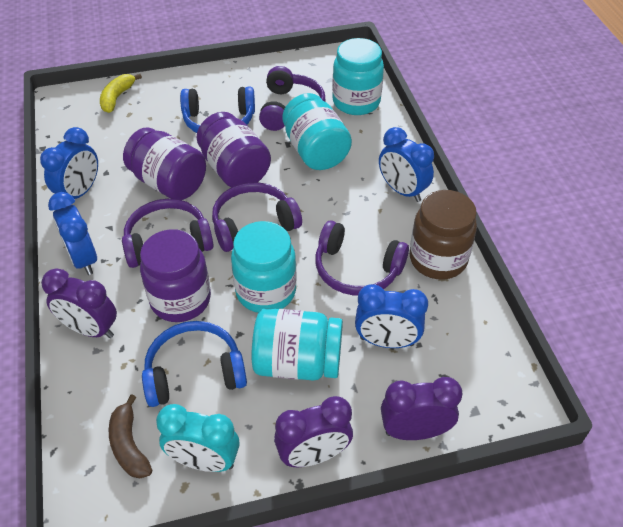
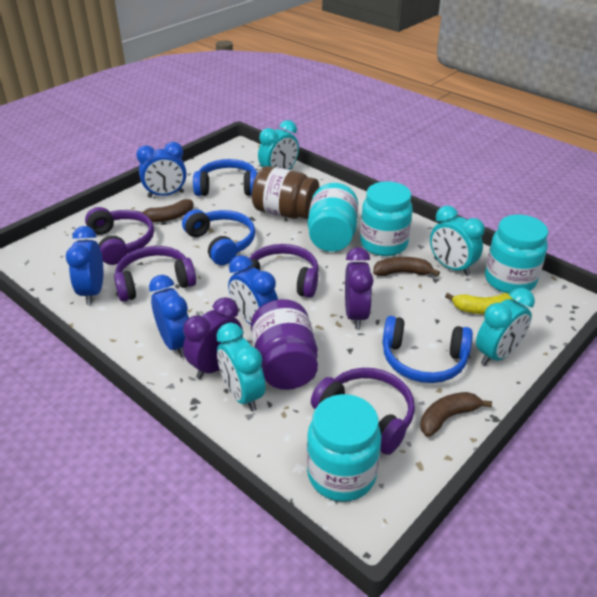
blue headphones: [142,321,247,407] [180,86,255,133] = 2 -> [182,209,255,265] [193,159,258,196] [382,316,473,383] = 3
brown banana: [109,394,152,479] = 1 -> [138,199,193,222] [373,257,440,276] [420,392,492,437] = 3
purple clock: [41,268,117,338] [274,396,353,467] [381,377,462,440] = 3 -> [183,297,243,379] [345,247,373,329] = 2
purple jar: [123,127,206,200] [140,229,211,322] [196,112,271,187] = 3 -> [251,299,318,390] = 1
turquoise clock: [156,404,239,472] = 1 -> [216,323,266,411] [258,120,299,170] [430,205,485,276] [476,288,535,366] = 4

